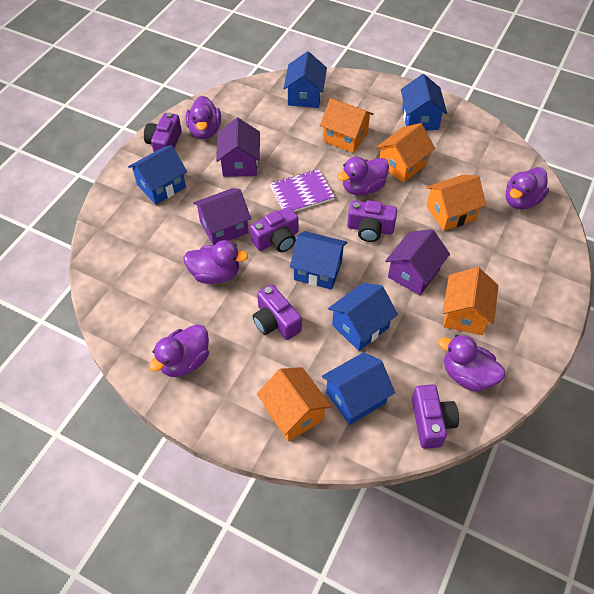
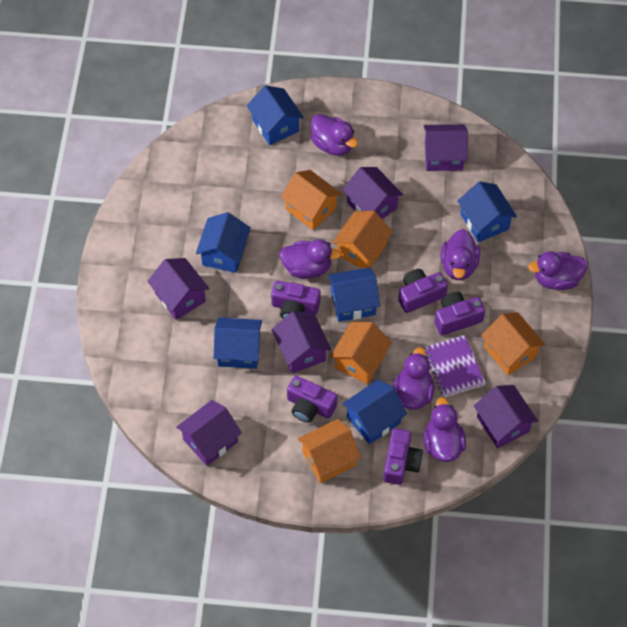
purple house: [193,188,251,245] [216,118,260,177] [385,229,450,295] = 3 -> [148,258,209,320] [176,400,242,466] [272,311,331,374] [343,167,403,219] [424,124,468,171] [474,385,538,449] = 6

